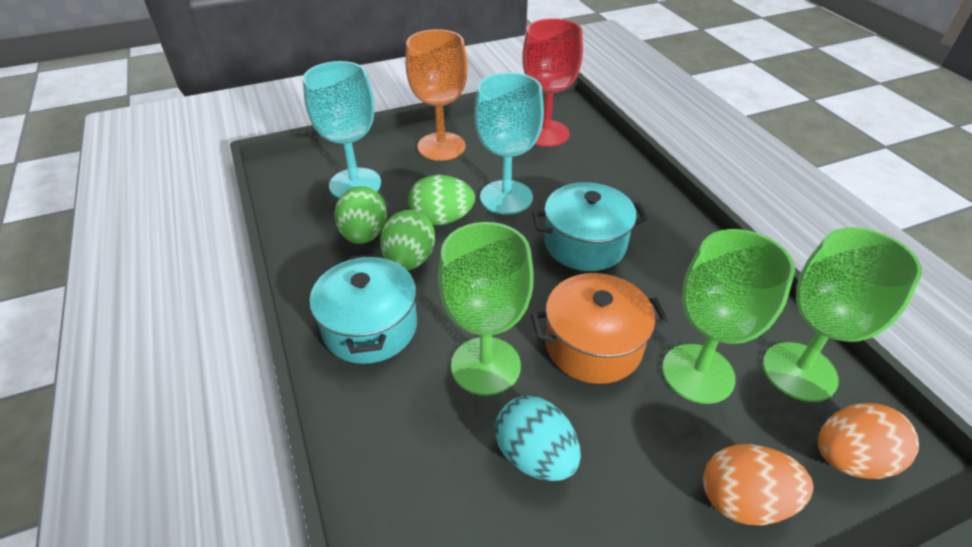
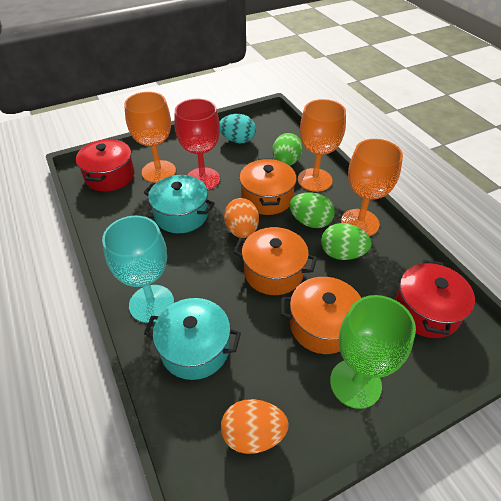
green goblet: [438,222,534,396] [662,229,795,404] [763,227,922,402] = 3 -> [330,295,416,409] = 1
orange goblet: [405,29,468,161] = 1 -> [124,92,176,183] [298,99,346,192] [341,139,403,236] = 3
orange pot: [531,273,668,384] = 1 -> [233,227,317,295] [239,158,297,215] [280,277,361,354] = 3
red pot: none = 0 -> [76,139,134,192] [395,260,475,338] = 2
turquoise goblet: [303,61,381,198] [474,72,544,215] = 2 -> [102,216,174,323] = 1

